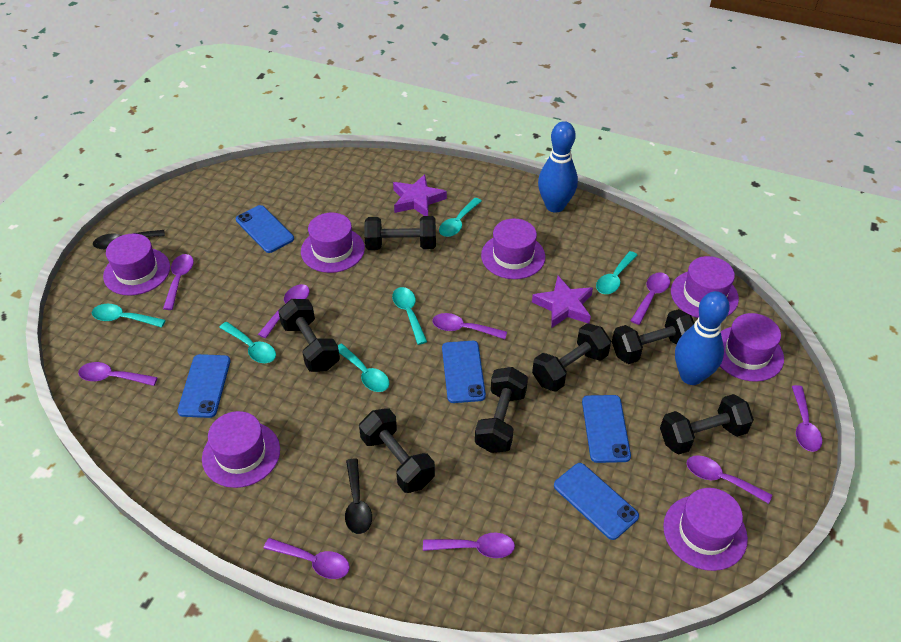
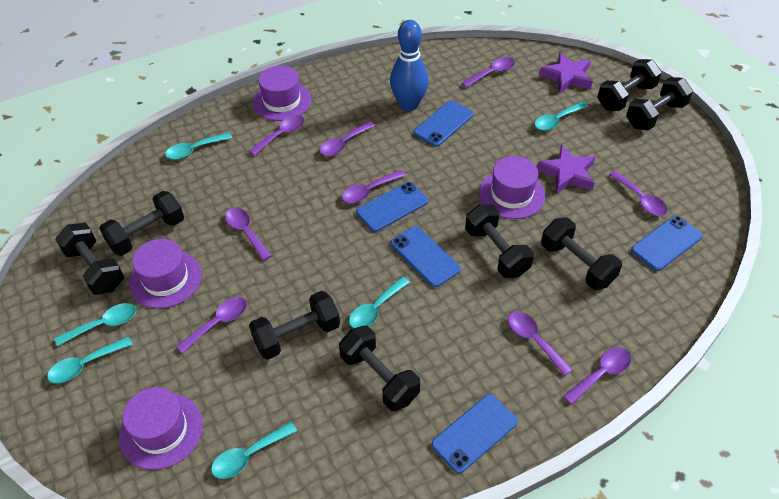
black dumbbell: [278,299,340,372] [359,408,435,493] [364,216,436,250] [475,367,528,453] [532,323,611,392] [612,309,694,364] [660,394,754,455] = 7 -> [55,223,124,295] [99,191,184,256] [249,291,340,360] [339,326,420,411] [465,204,534,278] [541,217,622,290] [597,59,662,111] [626,77,693,131] = 8
black spoon: [93,230,165,249] [345,458,372,534] = 2 -> none = 0
blue bowling pin: [538,121,578,213] [675,291,730,385] = 2 -> [390,20,429,111] = 1
purple hat: [103,234,170,296] [202,411,280,488] [301,212,365,273] [481,219,545,279] [663,488,748,571] [671,256,739,318] [720,313,784,382] = 7 -> [119,387,203,470] [129,239,202,308] [252,65,311,121] [479,156,545,219] = 4

